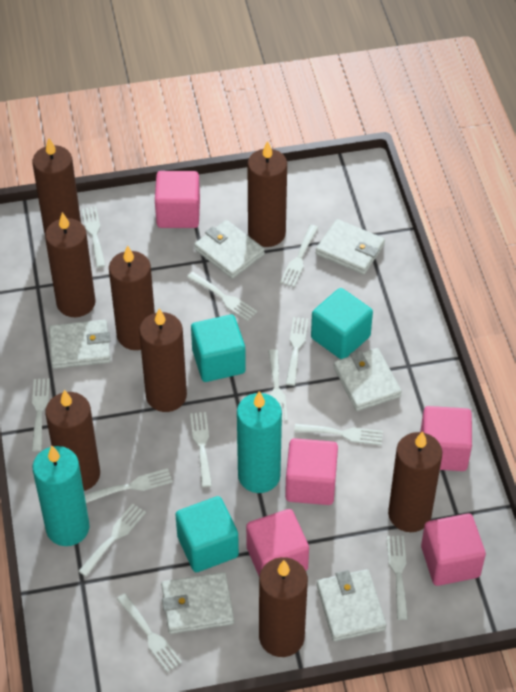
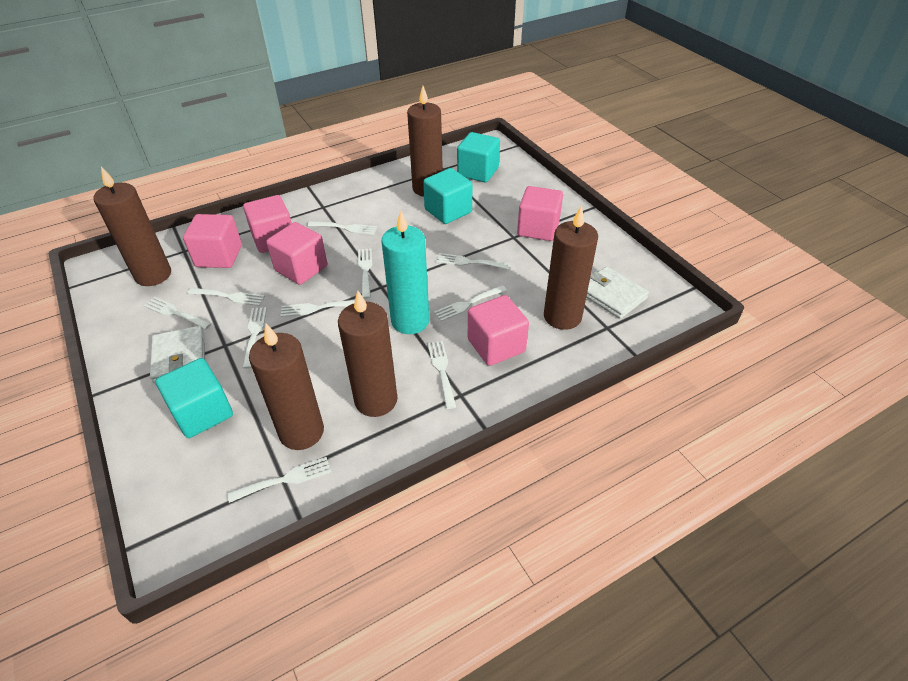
brown candle: [32,138,81,233] [45,212,96,317] [45,390,100,491] [109,245,155,350] [139,308,187,412] [248,141,287,247] [259,557,308,657] [388,431,442,532] = 8 -> [94,167,171,286] [249,324,324,450] [338,290,398,417] [407,86,443,197] [544,206,598,330] = 5
turquoise candle: [33,446,89,546] [237,391,282,493] = 2 -> [382,211,429,334] = 1
white fork: [32,379,50,451] [78,504,146,577] [82,207,106,268] [84,468,173,503] [117,593,182,672] [187,272,257,321] [190,412,212,487] [268,349,288,421] [280,225,318,287] [286,317,309,386] [294,424,383,445] [387,536,408,620] = 12 -> [144,297,211,330] [187,288,265,306] [227,457,331,503] [243,307,267,369] [281,300,355,317] [308,221,377,235] [358,248,372,299] [428,341,456,409] [434,285,507,321] [436,253,511,270] = 10
white wallet: [49,320,111,369] [161,572,234,634] [194,220,265,279] [316,219,385,275] [317,569,386,641] [333,348,402,411] = 6 -> [150,326,205,383] [586,266,649,319] = 2

